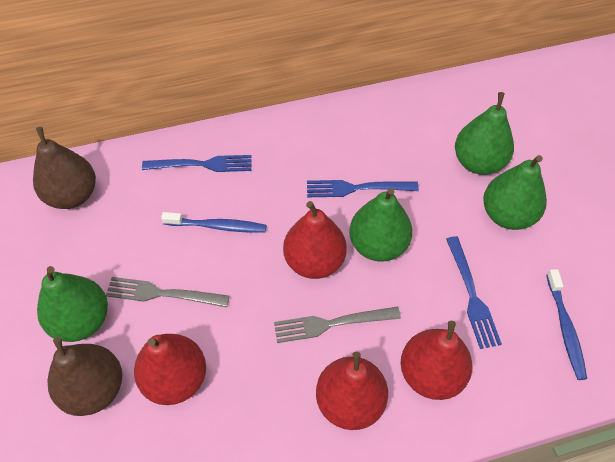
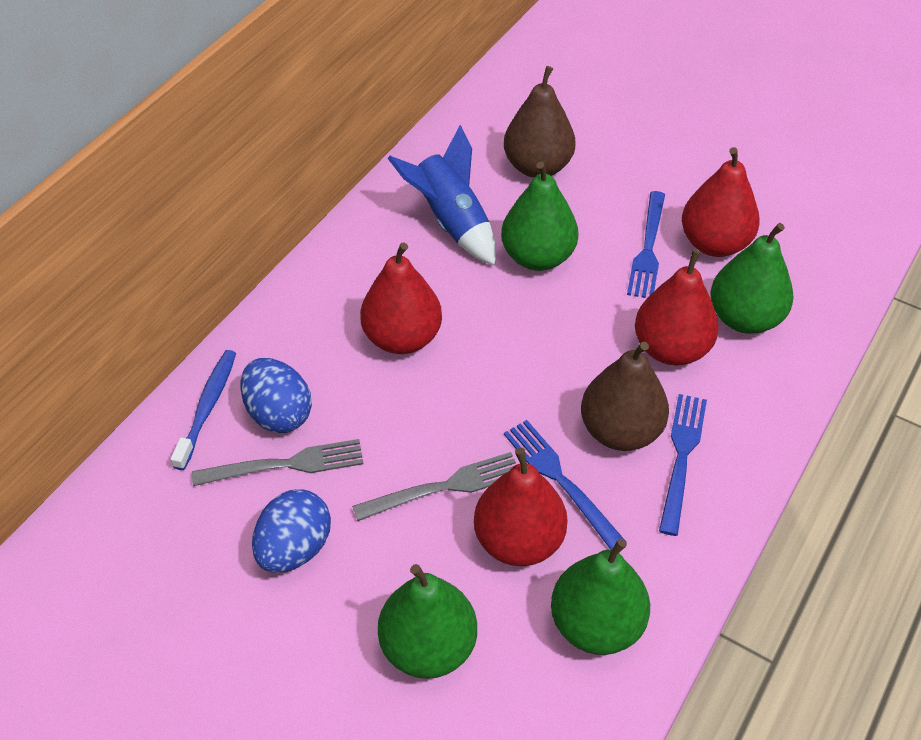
blue egg: none = 0 -> [240,358,312,433] [252,489,331,573] = 2
blue rocket: none = 0 -> [387,125,496,265] = 1
blue toothbrush: [161,212,267,233] [546,269,587,380] = 2 -> [171,350,236,470] = 1

